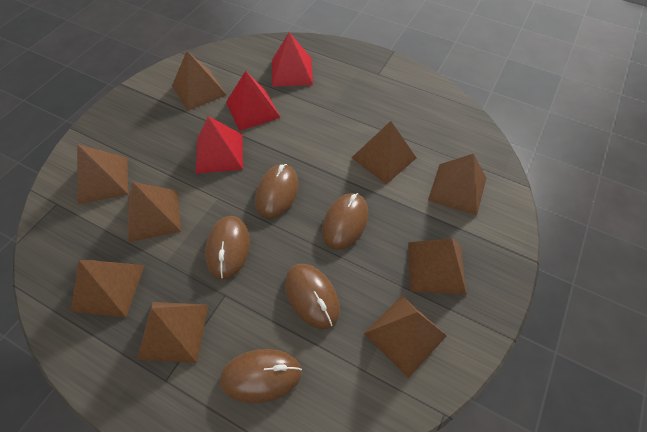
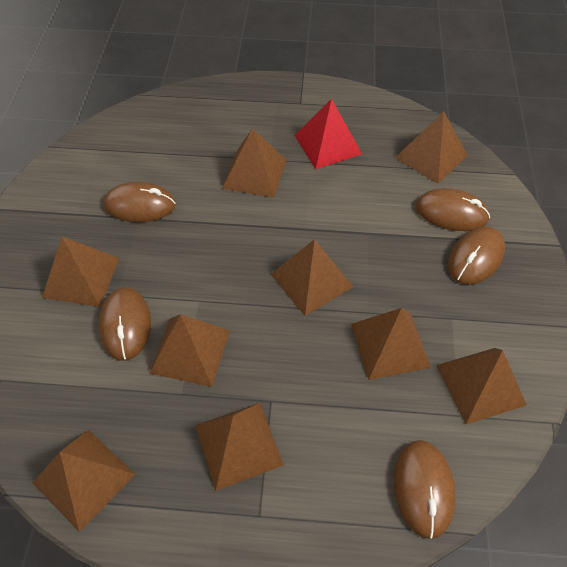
red pyramid: [195,116,243,174] [226,71,281,131] [272,32,313,87] = 3 -> [294,99,362,169] = 1

